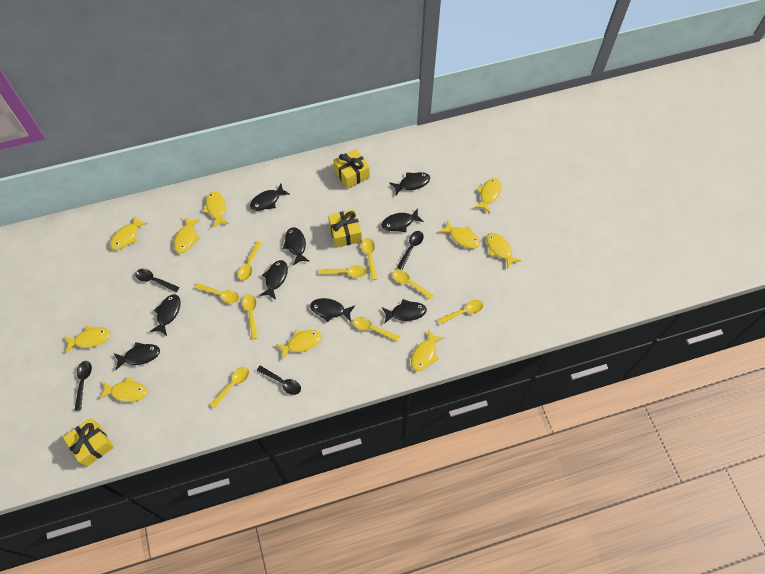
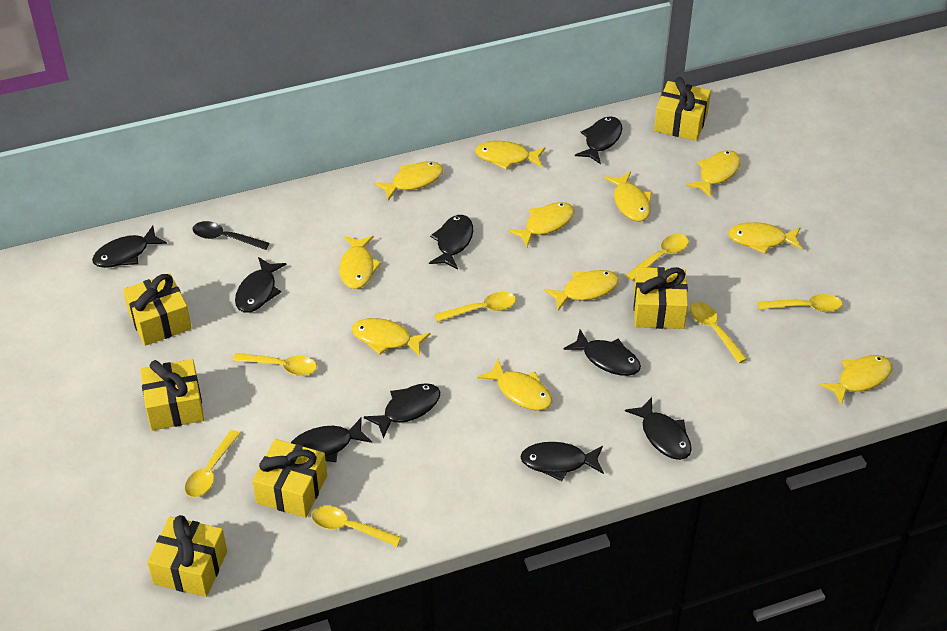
black spoon: [75,361,92,411] [135,269,179,292] [257,366,301,395] [397,231,424,270] = 4 -> [193,221,269,250] = 1
yellow fish: [64,325,110,353] [99,377,147,402] [110,216,148,250] [174,217,201,253] [203,191,229,228] [276,330,322,359] [411,330,444,371] [439,221,480,249] [474,178,501,213] [486,233,522,269] = 10 -> [339,236,382,289] [352,318,430,356] [374,161,443,201] [475,141,545,170] [477,359,552,411] [508,202,574,247] [544,270,619,311] [604,171,652,221] [686,150,741,198] [728,222,802,254] [819,355,892,405] = 11
yellow gift: [63,418,114,467] [328,209,362,248] [333,149,370,189] = 3 -> [123,273,192,346] [140,359,204,431] [147,515,227,597] [252,439,327,518] [634,267,688,329] [654,77,711,141] = 6
yellow spoon: [195,283,239,303] [209,367,249,408] [238,241,262,280] [242,294,258,339] [319,265,366,277] [353,317,400,342] [361,238,377,280] [392,270,434,300] [438,300,483,325] = 9 -> [185,430,240,498] [233,353,317,376] [311,506,402,547] [434,292,516,322] [626,234,689,281] [690,302,747,363] [758,294,842,312] = 7

